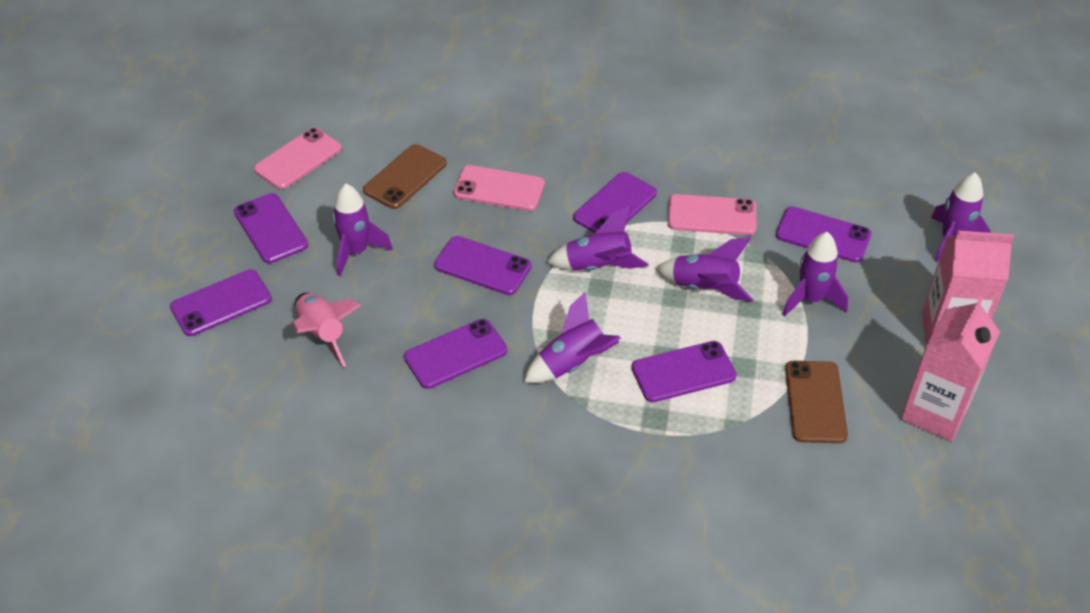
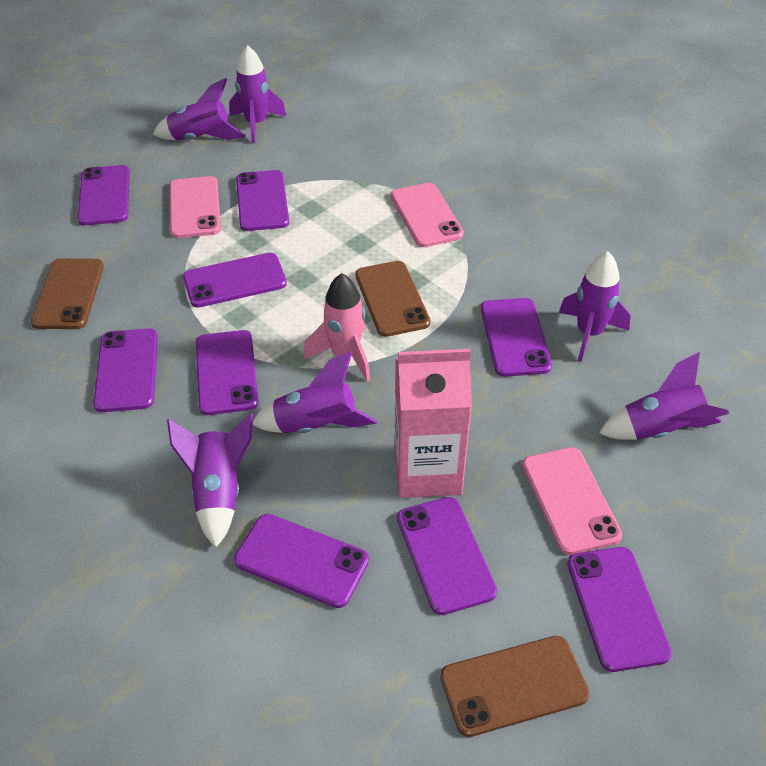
brown phone: [363,144,447,209] [785,361,848,443] = 2 -> [31,258,104,329] [355,261,430,337] [440,636,589,737] = 3
pink carton: [901,297,1000,442] [922,230,1014,345] = 2 -> [394,349,472,498] = 1
purple phone: [170,269,272,336] [234,193,308,263] [404,319,507,389] [434,236,532,295] [573,172,657,233] [632,341,737,402] [776,206,872,263] = 7 -> [78,165,130,225] [93,328,158,412] [183,253,287,308] [196,330,259,415] [234,514,369,608] [236,170,289,231] [397,497,497,615] [481,298,552,377] [567,547,672,672] = 9

